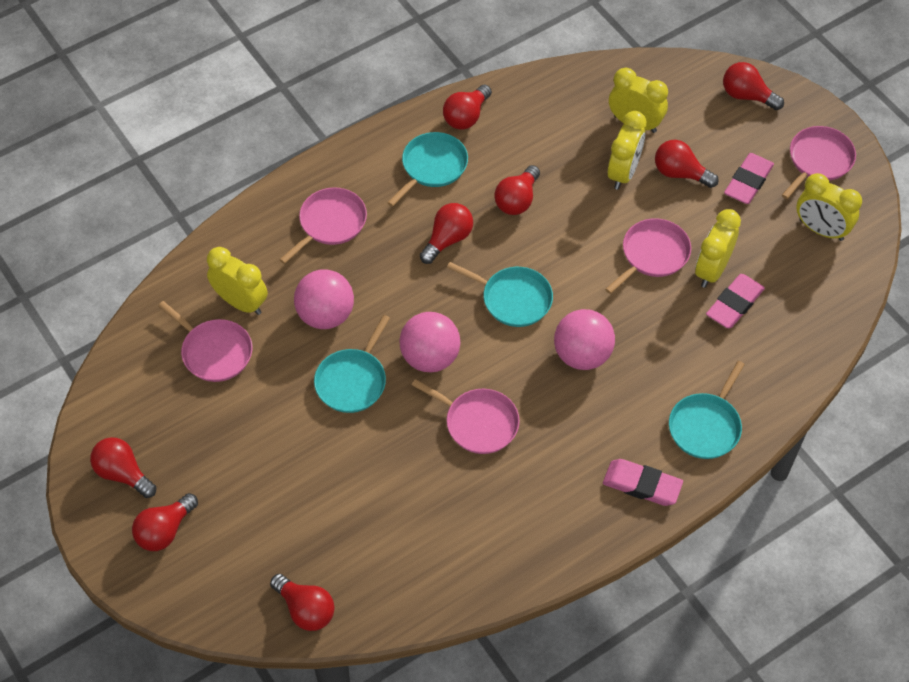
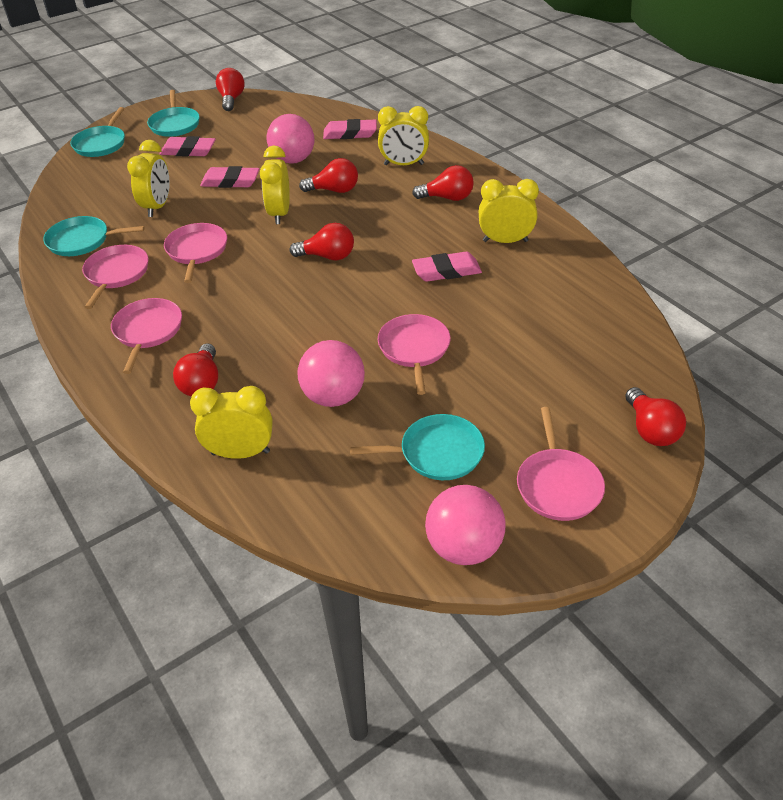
pink eraser: [603,459,683,506] [706,274,765,328] [724,153,774,204] = 3 -> [159,136,216,157] [200,166,259,188] [323,119,377,139] [412,252,482,282] = 4
red light bulb: [90,437,156,498] [132,493,198,551] [270,574,334,631] [420,203,473,264] [443,85,492,130] [494,165,540,215] [655,140,719,188] [723,62,784,110] = 8 -> [173,343,218,397] [216,68,244,111] [290,223,354,260] [299,158,358,193] [412,165,474,201] [625,387,686,446] = 6

